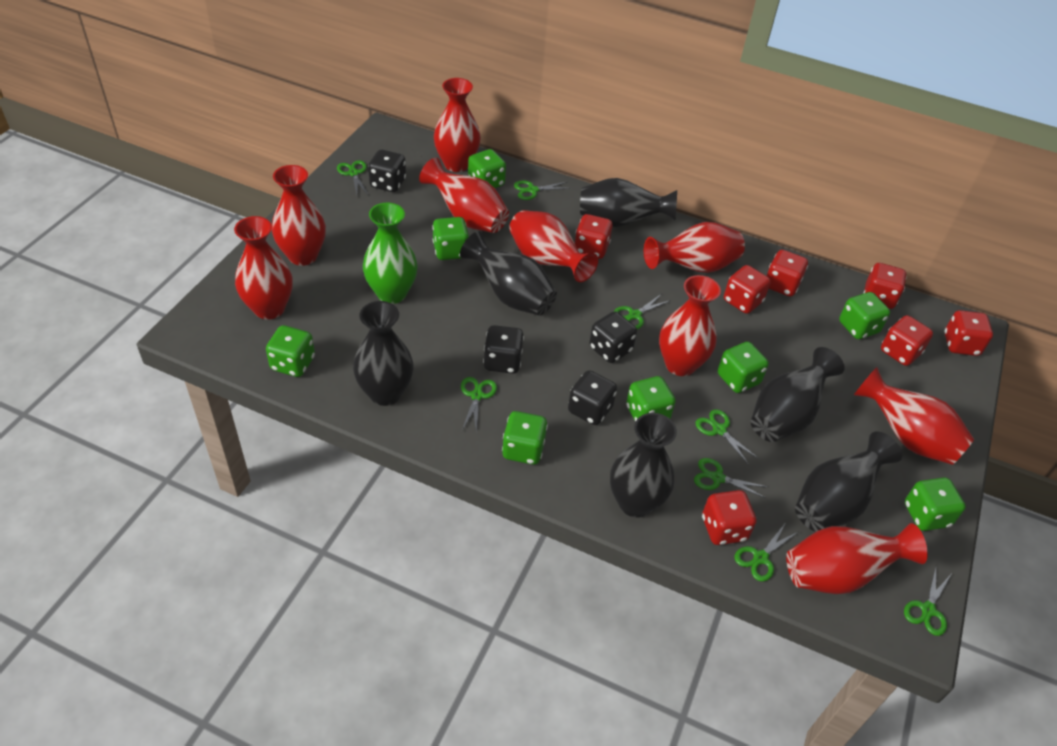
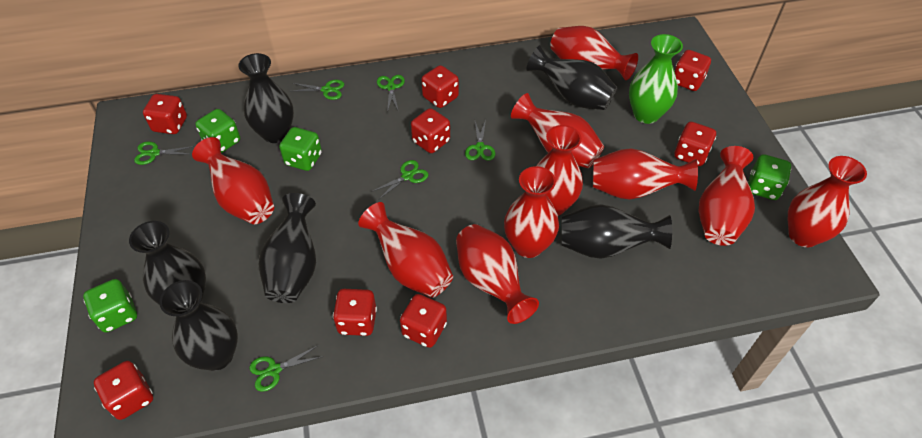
black dice: [368,150,406,192] [483,325,524,374] [568,370,617,425] [589,311,637,363] = 4 -> none = 0
green dice: [266,325,315,377] [432,217,469,260] [468,149,506,188] [502,411,548,465] [626,376,676,422] [718,342,769,393] [839,292,890,339] [905,477,966,531] = 8 -> [83,279,137,333] [195,109,240,153] [279,127,322,171] [748,154,791,200] = 4
green scissors: [337,160,368,195] [461,377,497,433] [514,180,571,200] [614,294,671,329] [694,458,768,498] [696,409,759,465] [735,524,798,581] [904,567,952,636] = 8 -> [134,141,195,165] [249,345,321,392] [292,80,344,100] [371,160,429,200] [377,75,405,113] [465,120,495,161] = 6
red dice: [575,214,613,259] [702,490,756,545] [724,265,771,314] [767,250,808,297] [863,263,907,309] [881,315,933,366] [945,310,993,356] = 7 -> [94,361,153,420] [143,94,187,134] [333,289,377,336] [400,294,447,348] [411,108,450,153] [421,65,459,108] [674,50,711,91] [675,122,716,166] = 8
red vase: [234,216,293,320] [272,165,326,266] [419,157,509,233] [434,78,481,172] [509,210,598,282] [644,222,745,273] [659,275,721,376] [786,523,928,594] [854,367,974,465] = 9 -> [192,137,274,224] [358,202,453,298] [456,224,539,324] [504,166,559,258] [511,93,604,168] [536,125,583,216] [550,26,638,80] [593,148,698,199] [699,146,755,246] [788,156,867,247] = 10

